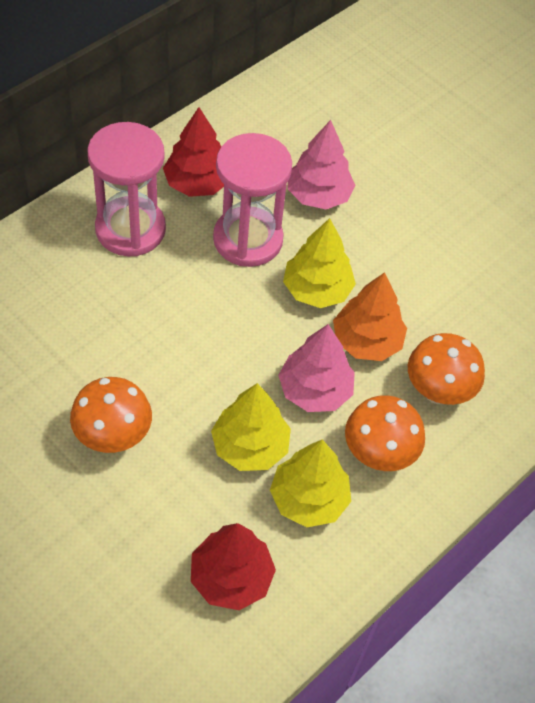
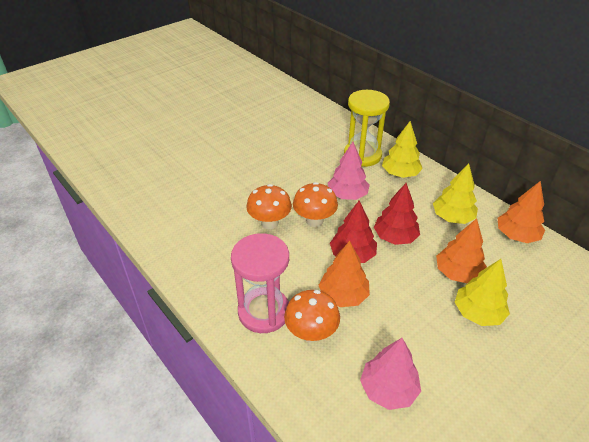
orange tree: [333,272,407,361] = 1 -> [318,241,370,307] [436,218,487,284] [498,181,545,243] = 3
pink hourglass: [87,122,166,256] [213,133,292,267] = 2 -> [231,233,289,333] = 1
yellow hourglass: none = 0 -> [344,90,390,167] = 1

